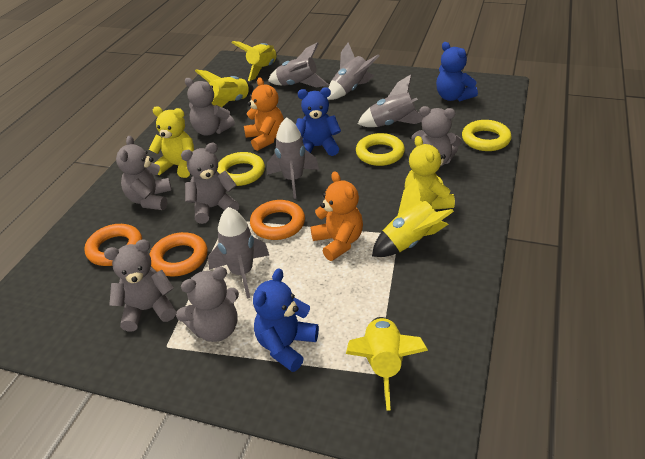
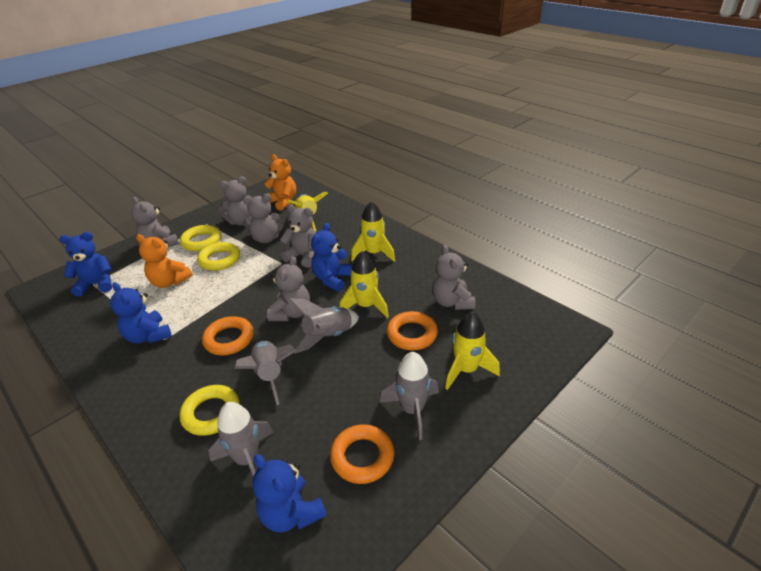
blue teddy bear: [253,268,319,372] [296,87,341,156] [436,42,478,101] = 3 -> [59,232,112,297] [110,282,172,344] [252,454,327,532] [311,223,352,291] = 4
grey rocket: [208,207,269,299] [267,117,319,199] [268,42,329,88] [327,42,379,100] [358,75,423,127] = 5 -> [208,402,274,477] [235,341,297,405] [289,299,359,354] [380,352,439,440] = 4
yellow teddy bear: [149,107,194,178] [405,136,455,210] = 2 -> none = 0

